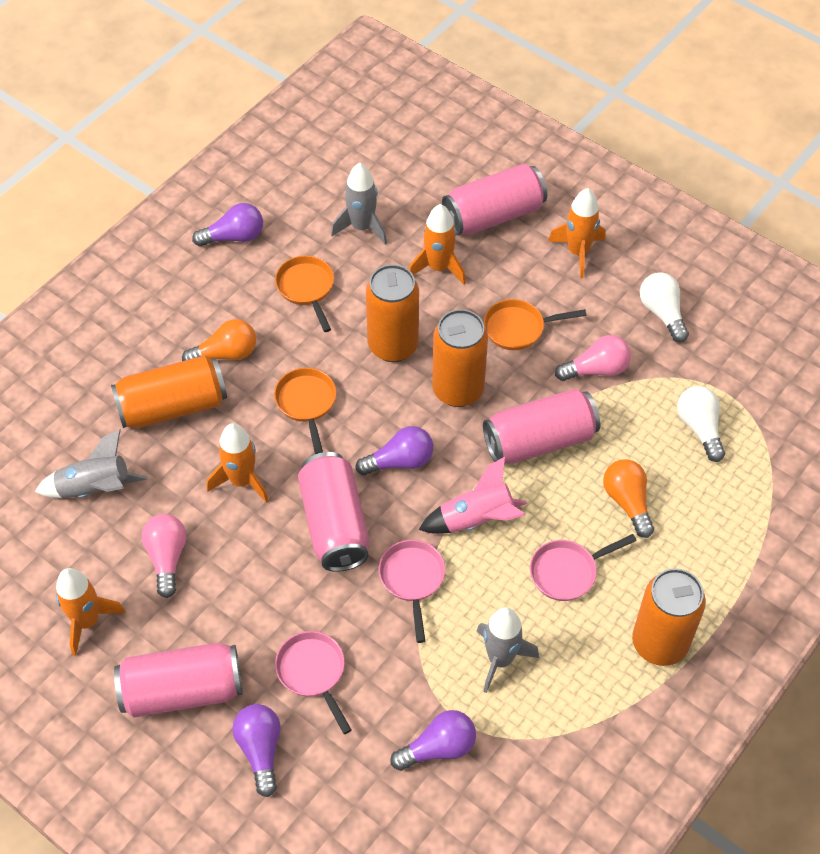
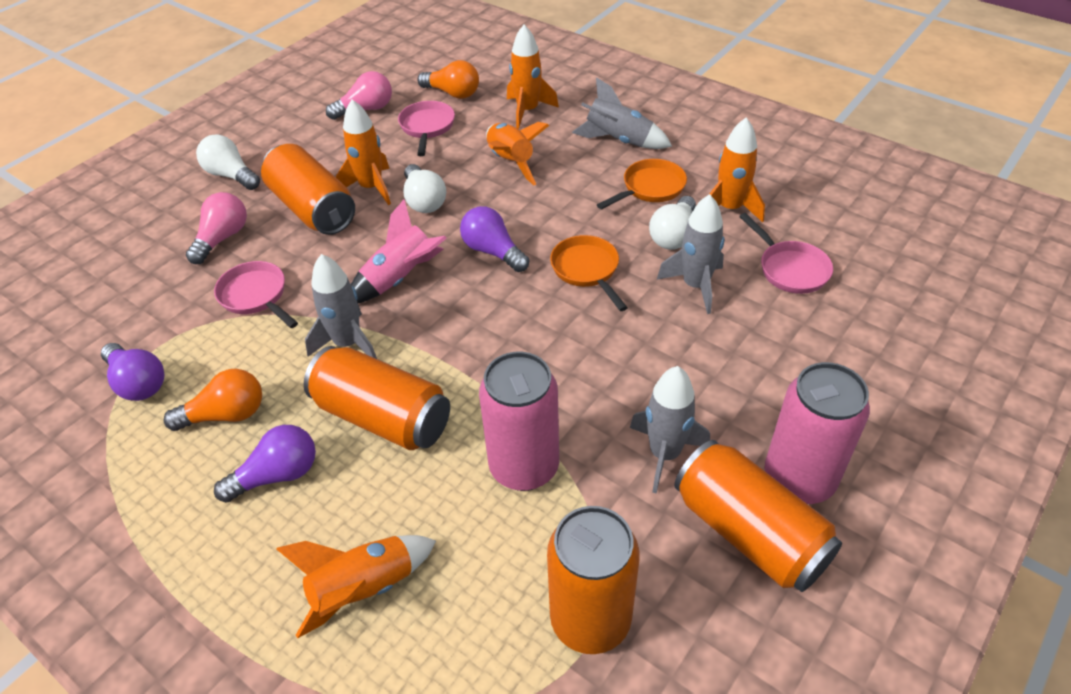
grey rocket: [35,429,148,498] [331,163,387,245] [477,607,539,693] = 3 -> [305,254,377,359] [572,77,672,149] [630,366,710,493] [657,194,725,314] = 4
orange pan: [274,368,336,454] [275,256,334,332] [484,299,587,350] = 3 -> [550,235,628,311] [597,159,687,210] = 2
orange rocket: [56,568,126,656] [207,423,269,503] [409,204,466,284] [548,188,605,278] = 4 -> [276,535,436,638] [336,100,391,205] [486,122,549,186] [507,25,559,129] [710,118,765,222] = 5
pink can: [114,643,242,718] [298,452,370,572] [442,164,547,235] [483,389,600,464] = 4 -> [479,352,559,491] [764,362,870,504] = 2
purple light bulb: [192,203,263,247] [232,704,281,797] [356,426,433,476] [390,710,476,771] = 4 -> [101,343,165,401] [214,425,316,503] [460,206,529,272] = 3
white light bulb: [640,272,689,342] [677,386,725,462] = 2 -> [196,135,260,190] [403,164,446,213] [649,196,696,250] = 3

